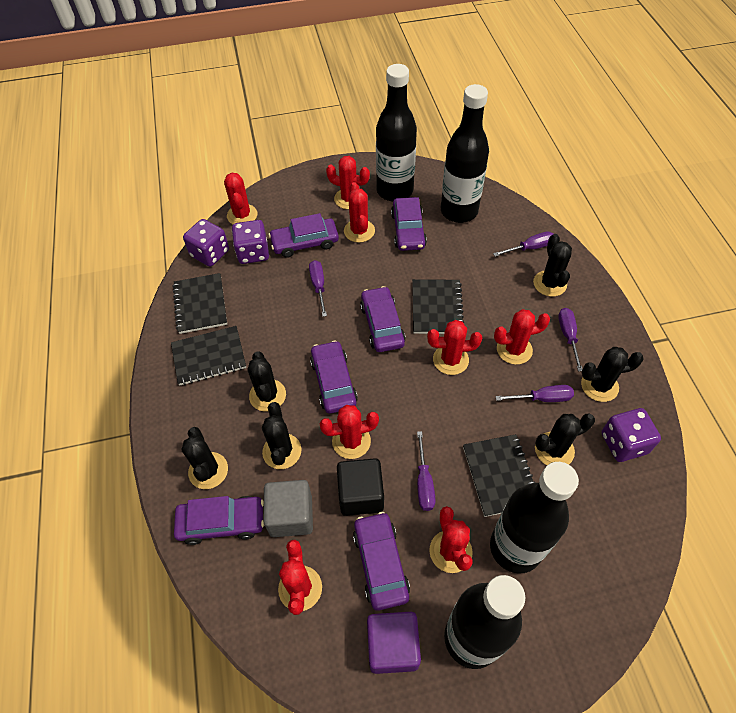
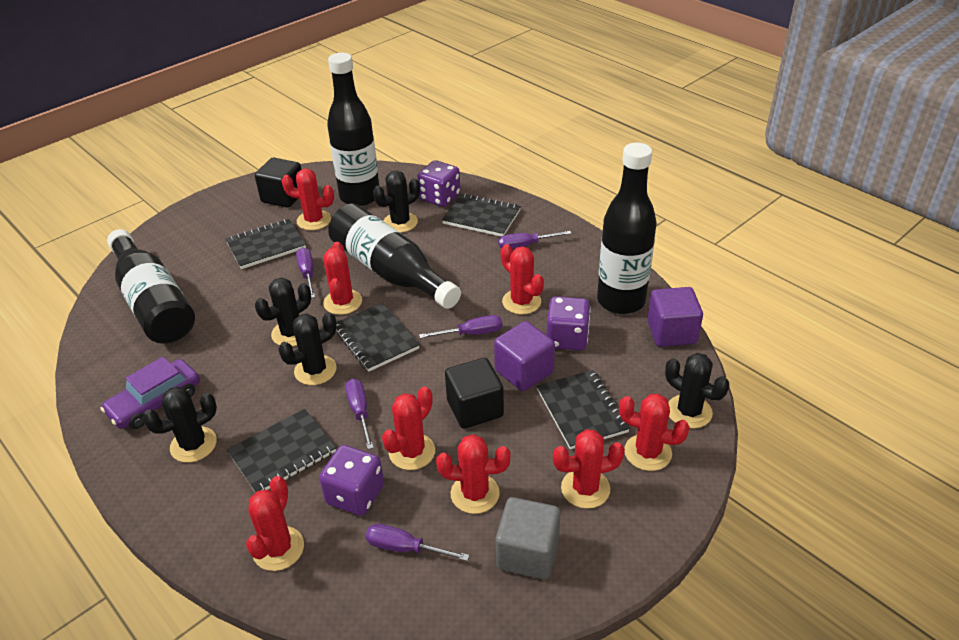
black cactus: [181,427,228,489] [248,351,286,412] [262,402,302,469] [533,234,572,297] [535,414,595,465] [581,347,644,402] = 6 -> [143,387,217,463] [255,277,311,346] [278,312,337,385] [373,170,420,233] [665,353,729,428] = 5
black cube: [337,458,384,516] = 1 -> [255,158,302,208] [445,358,504,429] = 2
black notebook: [171,326,246,386] [173,273,227,334] [412,279,464,334] [463,434,535,517] = 4 -> [226,219,306,269] [227,409,336,493] [335,302,420,372] [442,194,521,236] [537,370,630,449] = 5
purple car: [174,496,264,545] [269,213,339,258] [310,340,358,414] [353,512,410,611] [360,286,406,352] [391,197,427,251] = 6 -> [101,357,200,429] = 1
purple cube: [367,612,421,674] = 1 -> [494,321,555,391] [647,287,703,347] = 2

